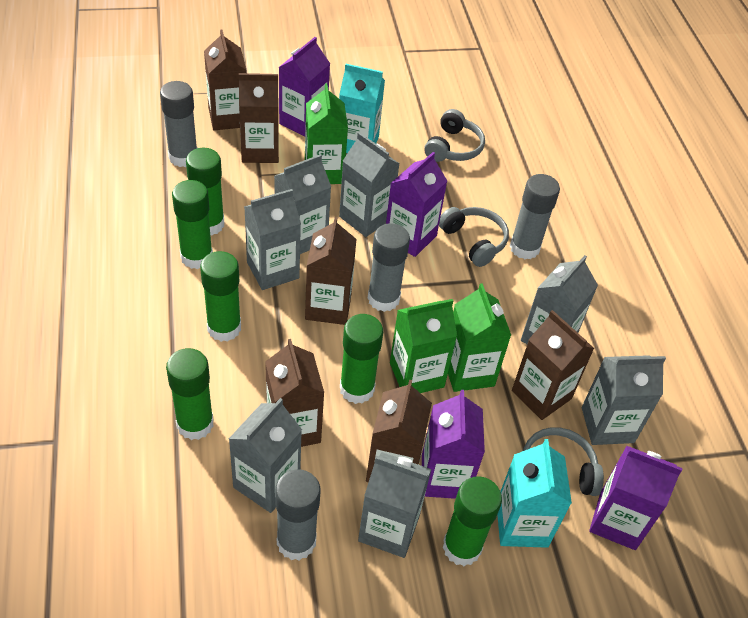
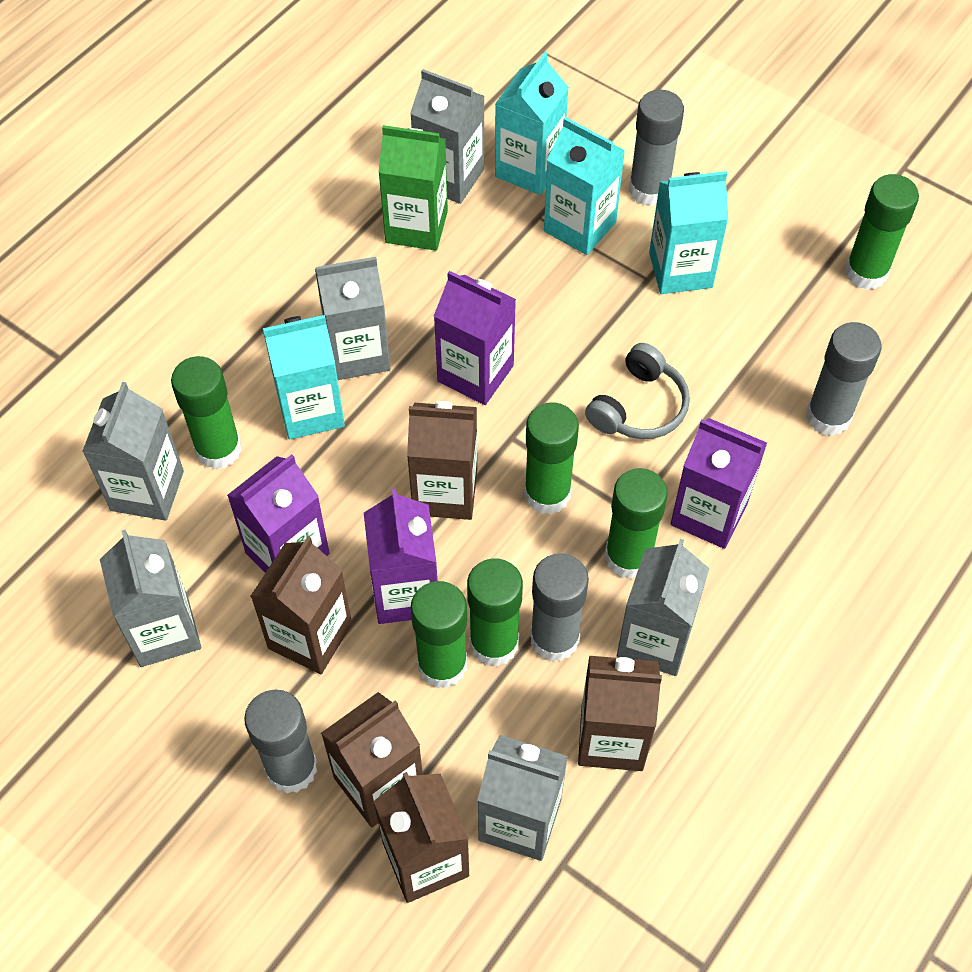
brown carton: [204,30,247,130] [239,73,279,163] [265,339,324,447] [305,217,356,325] [366,380,432,482] [512,310,594,420] = 6 -> [251,536,352,674] [321,692,423,827] [373,772,469,903] [407,401,477,520] [578,656,662,771] = 5
green carton: [305,84,348,184] [390,299,457,393] [448,283,511,392] = 3 -> [378,125,448,251] = 1
grey carton: [229,398,302,513] [244,189,301,290] [274,154,331,254] [339,132,400,237] [358,452,432,558] [521,255,598,344] [582,355,666,445] = 7 -> [82,382,184,521] [100,530,201,667] [315,257,390,380] [410,69,485,204] [477,735,568,861] [617,539,710,676] = 6
grey headphones: [424,109,485,162] [439,207,509,267] [523,427,604,496] = 3 -> [585,343,690,439] = 1
turquoise carton: [339,64,385,153] [497,439,572,548] = 2 -> [263,315,345,439] [495,52,569,195] [544,117,625,255] [649,171,728,294] = 4

